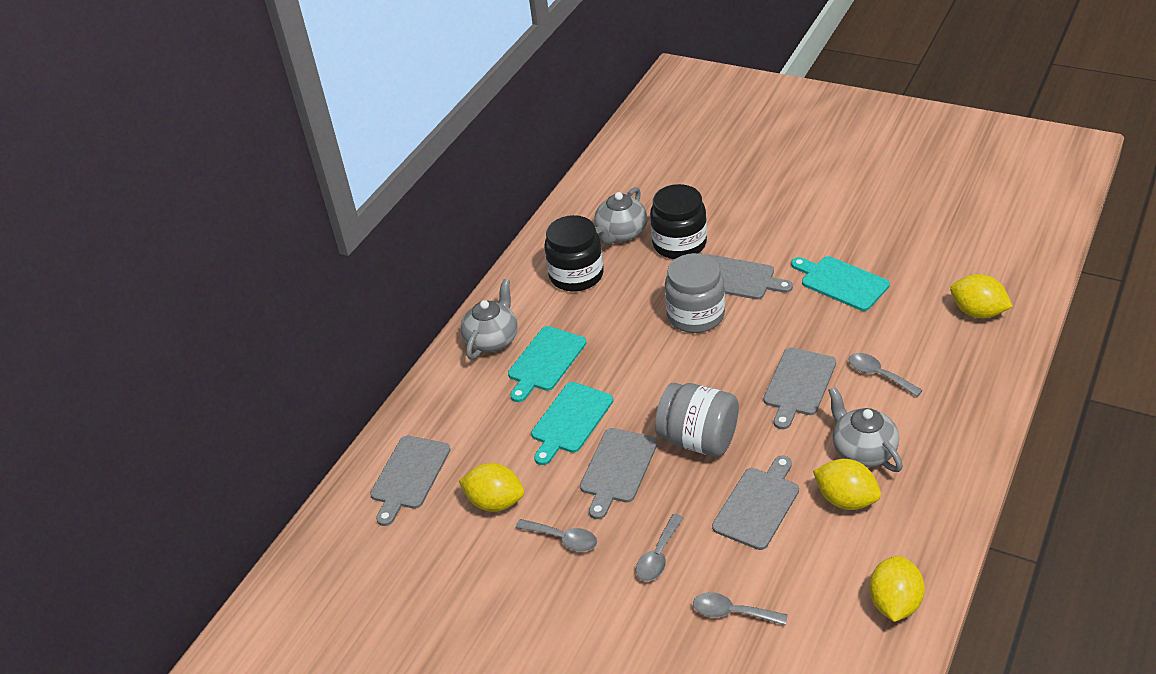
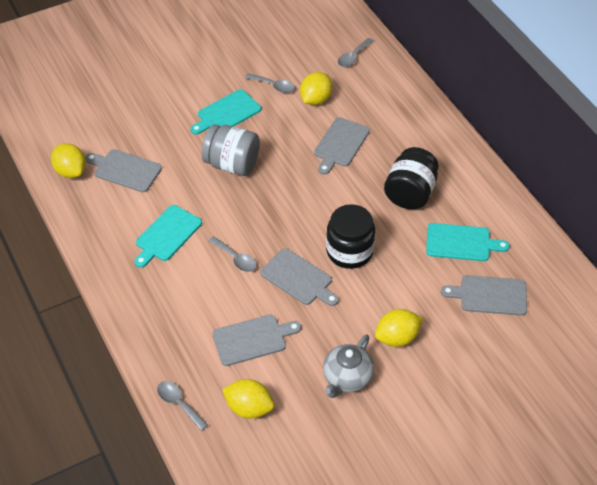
grey jar: [655,383,739,457] [665,253,725,333] = 2 -> [202,124,260,176] = 1
grey teapot: [460,279,518,360] [594,187,647,245] [828,387,903,472] = 3 -> [323,335,374,398] = 1

